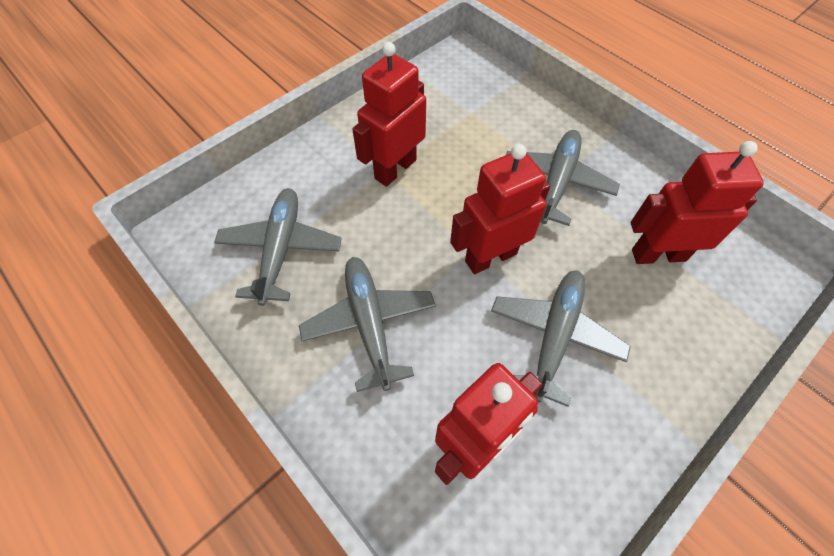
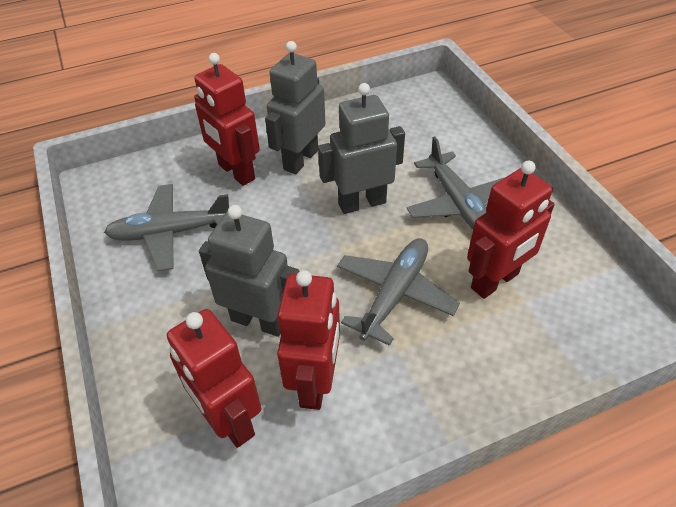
grey plane: [214,188,342,306] [299,257,436,392] [491,270,631,407] [506,130,620,226] = 4 -> [104,184,229,271] [337,238,460,346] [407,137,504,229] = 3
grey robot: none = 0 -> [199,205,300,337] [265,41,326,174] [318,83,405,214] = 3

